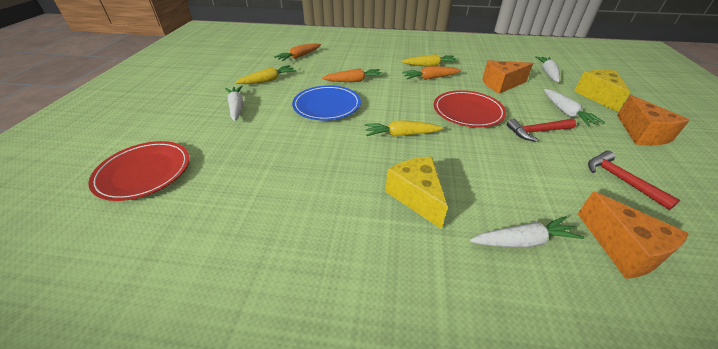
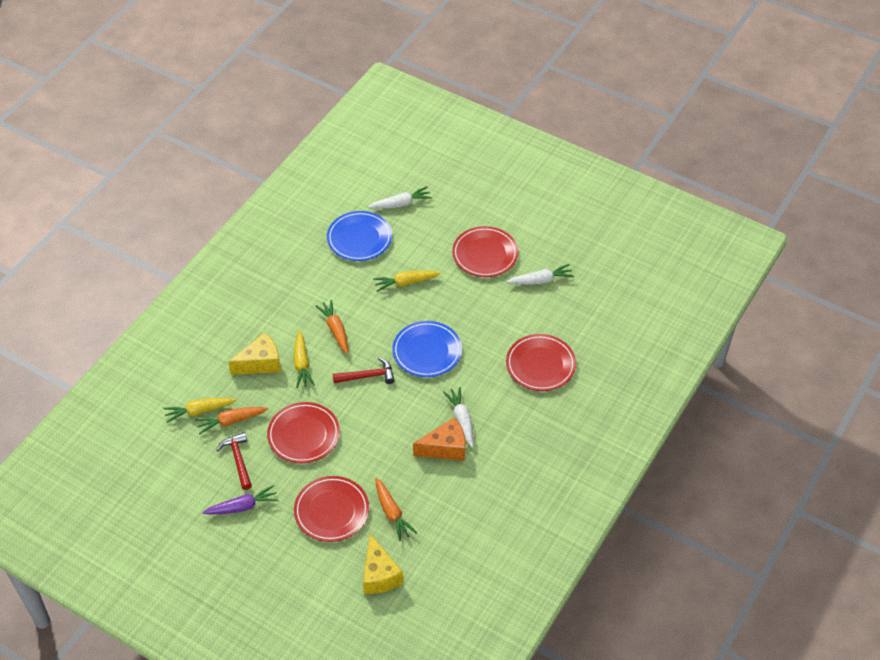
blue plate: [292,85,361,121] = 1 -> [327,211,392,261] [392,321,462,377] = 2
orange cheese: [482,60,533,94] [578,191,689,279] [617,95,690,145] = 3 -> [413,417,465,461] = 1
purple carrot: none = 0 -> [202,485,279,515] = 1
red plate: [88,141,190,201] [434,90,506,128] = 2 -> [267,402,340,463] [294,476,369,542] [452,226,518,277] [506,334,576,391] = 4
white carrot: [225,85,243,121] [470,216,584,248] [535,56,560,82] [544,89,605,126] = 4 -> [368,187,432,209] [443,387,474,448] [507,264,574,285] = 3

